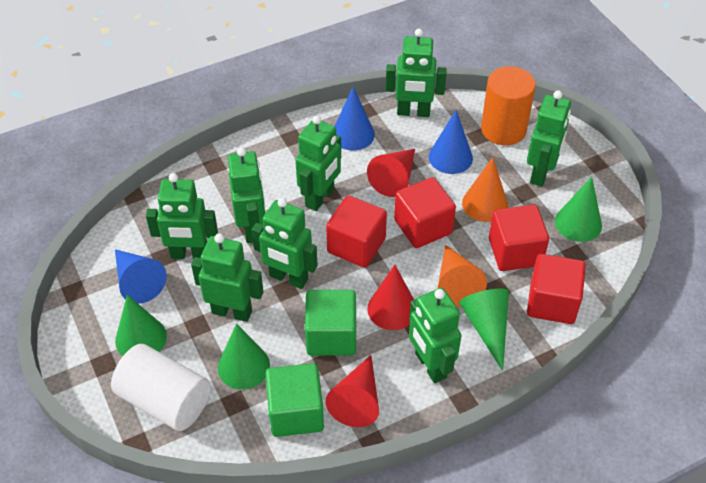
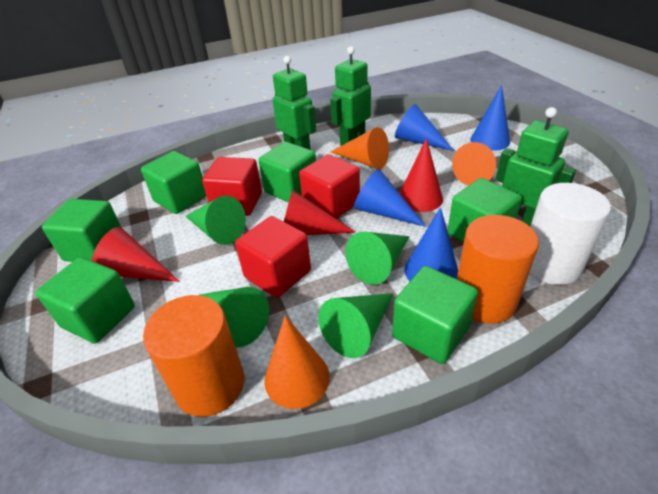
blue cone: [115,249,167,304] [334,87,375,150] [429,110,473,174] = 3 -> [354,169,426,227] [395,104,454,151] [404,207,458,281] [470,85,510,151] = 4
green cube: [265,363,324,437] [305,290,356,356] = 2 -> [35,257,135,344] [42,199,122,262] [141,151,206,214] [259,142,316,203] [392,266,478,364] [447,178,522,242] = 6
green robot: [146,173,218,259] [191,233,264,322] [228,147,265,243] [251,198,318,289] [295,115,341,211] [386,29,447,117] [409,288,462,383] [527,90,571,186] = 8 -> [273,56,316,150] [330,46,371,146] [495,107,576,226] = 3
orange cone: [438,245,487,306] [462,157,508,222] = 2 -> [264,316,330,409] [331,127,389,169] [452,142,496,186] = 3
orange cylinder: [481,66,536,145] = 1 -> [143,295,244,417] [457,215,539,324] = 2
red cube: [326,195,387,268] [394,177,456,248] [489,205,549,271] [527,254,586,324] = 4 -> [202,157,262,216] [235,216,311,298] [299,154,360,219] = 3

